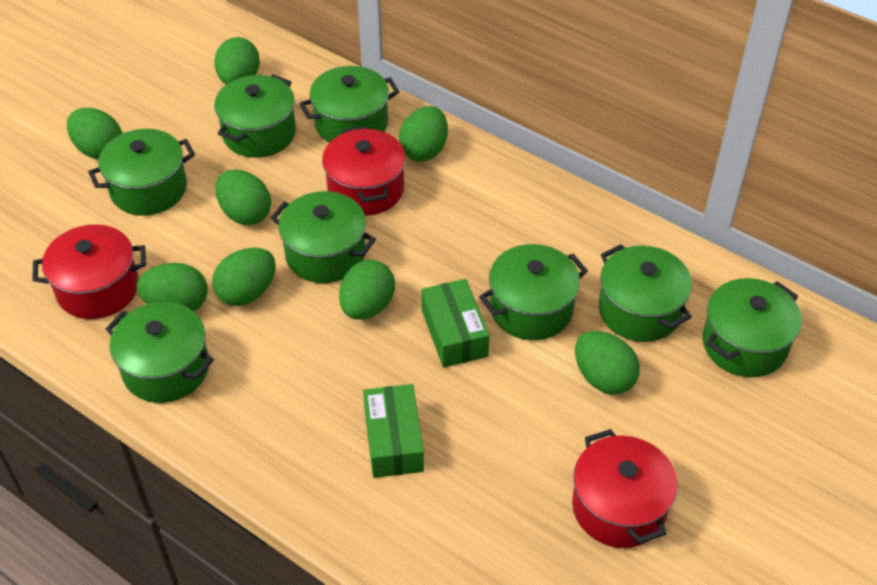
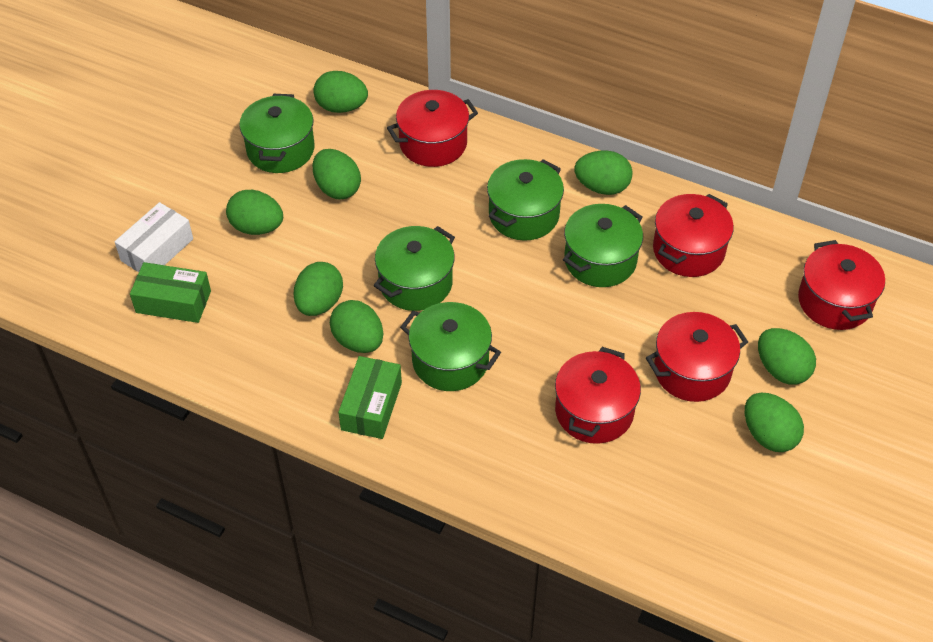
green pot: [88,129,195,216] [105,302,214,403] [214,74,296,158] [271,191,376,283] [299,66,399,143] [479,244,588,340] [599,244,692,342] [703,278,802,377] = 8 -> [239,94,315,173] [374,226,455,311] [400,302,501,391] [487,159,564,241] [563,204,643,287] = 5
red pot: [32,224,146,319] [322,126,406,216] [572,429,677,548] = 3 -> [387,90,478,167] [555,347,641,444] [646,312,748,402] [653,194,734,277] [798,240,885,330] = 5
white box: none = 0 -> [115,202,193,272] = 1

